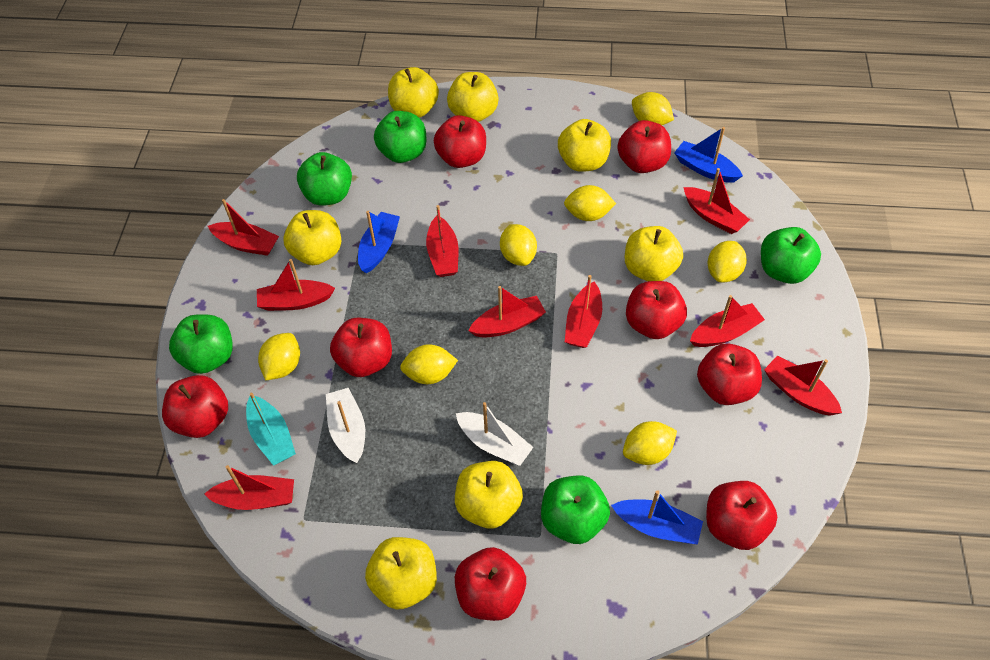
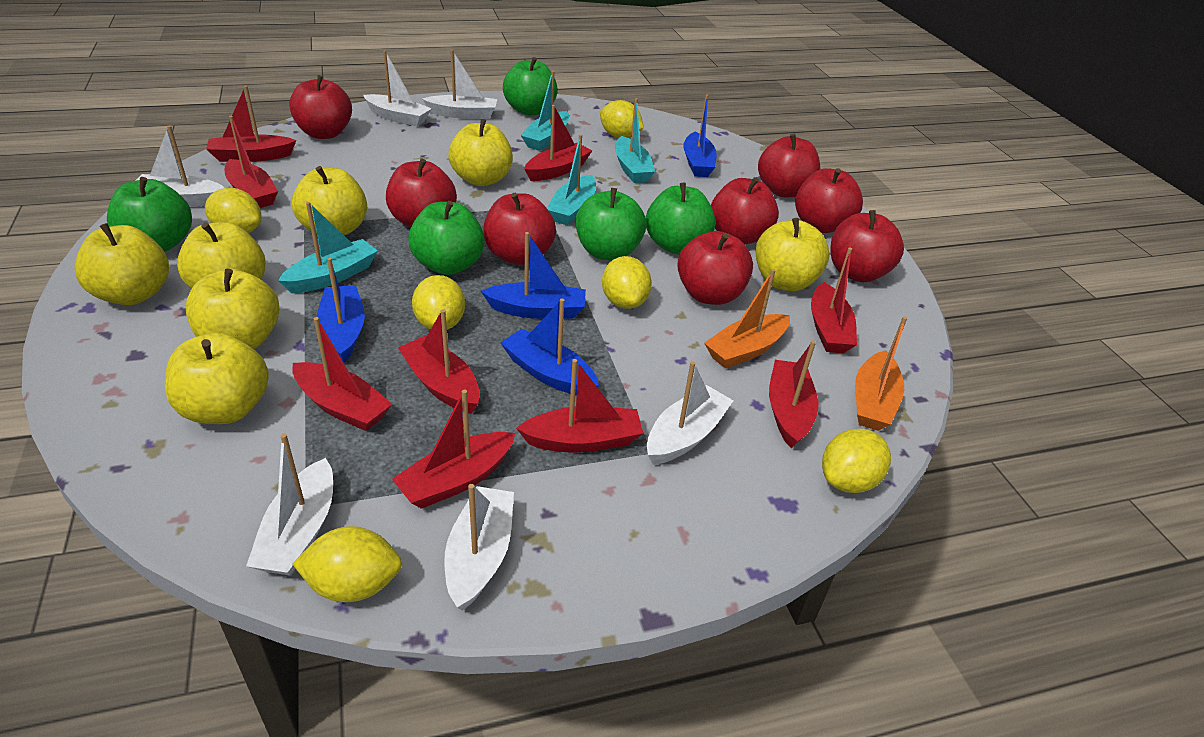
blue boat: [358,211,400,273] [611,490,703,545] [674,127,743,183] = 3 -> [317,257,365,363] [481,232,586,319] [501,299,599,396] [683,94,717,177] = 4
orange boat: none = 0 -> [704,269,790,368] [855,316,907,431] = 2
turquoise boat: [246,393,296,466] = 1 -> [278,202,378,293] [521,71,569,151] [547,134,596,225] [615,98,655,183] = 4
white boat: [326,388,365,463] [456,402,534,466] = 2 -> [135,125,224,206] [246,433,333,576] [363,50,432,126] [422,50,497,119] [444,484,514,611] [647,361,734,465] = 6
yellow lemon: [258,333,300,381] [400,344,458,384] [500,224,537,266] [564,185,616,221] [623,421,677,465] [632,92,674,125] [708,241,747,282] = 7 -> [205,188,261,233] [293,526,402,602] [412,275,465,330] [600,100,644,138] [602,256,652,309] [822,429,891,493] = 6

